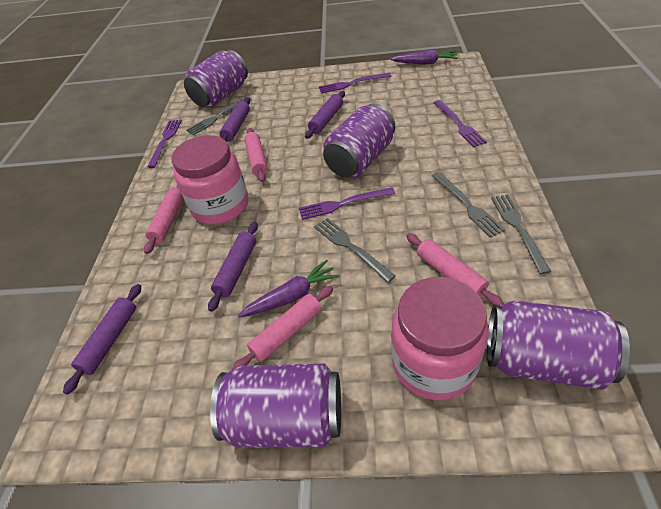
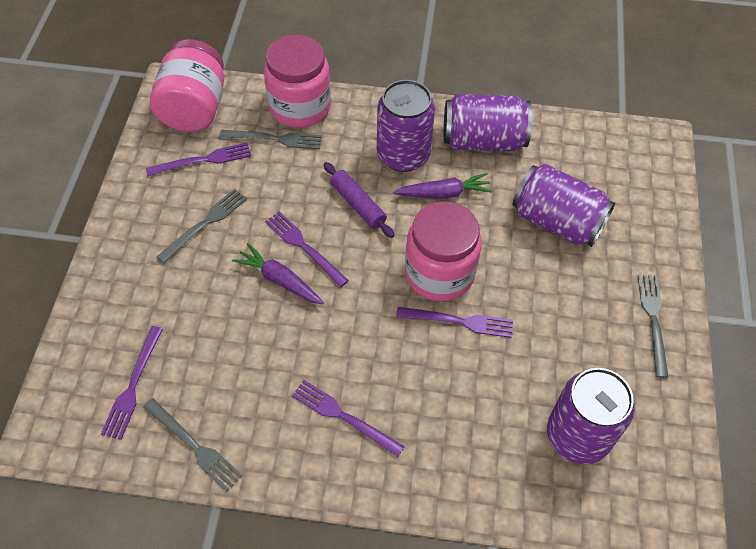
pink jar: [172,135,249,225] [391,277,489,400] = 2 -> [150,39,224,132] [264,35,331,128] [405,201,482,302] = 3
pink rolling pin: [144,185,184,254] [232,286,333,370] [244,128,268,182] [406,233,504,305] = 4 -> none = 0
purple fork: [148,120,182,168] [299,187,395,220] [319,73,391,94] [433,100,487,147] = 4 -> [101,326,163,440] [146,143,251,176] [265,212,349,287] [292,380,405,457] [396,307,513,338] = 5
purple rolling pin: [63,284,141,395] [208,222,258,312] [219,97,250,142] [305,91,345,139] = 4 -> [324,162,395,238] = 1

